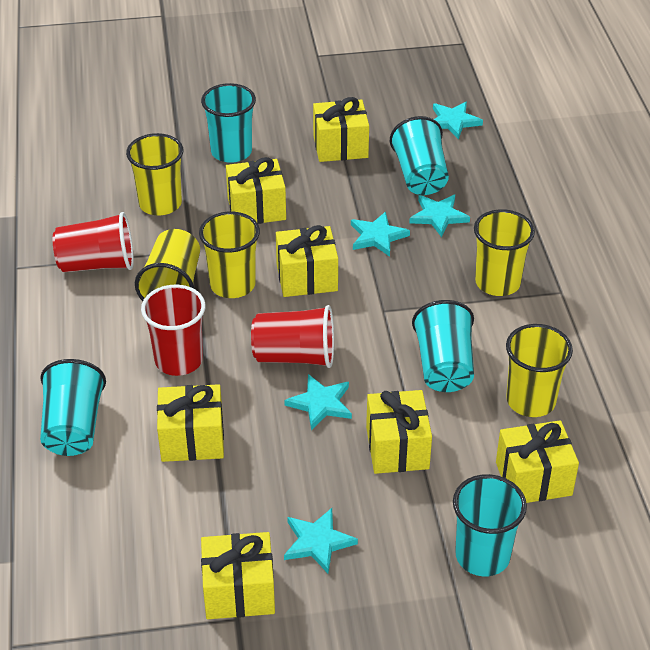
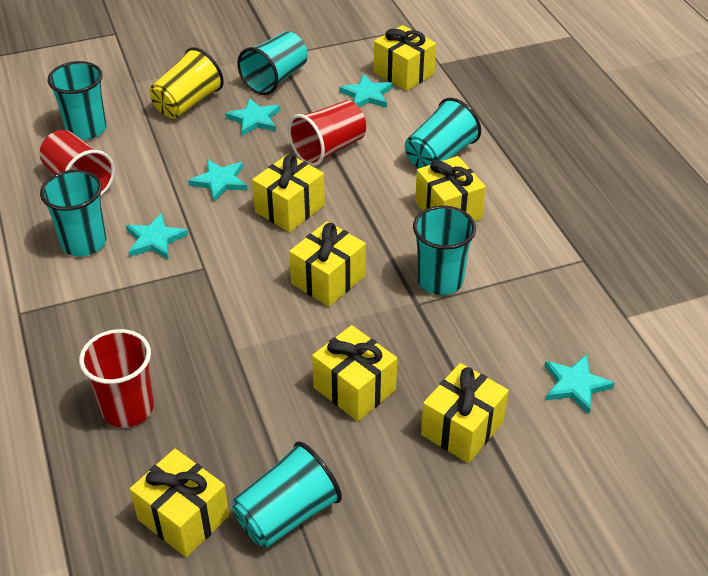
turquoise cup: [40,359,106,456] [201,83,256,163] [390,116,449,195] [412,300,474,392] [453,474,527,576] = 5 -> [40,170,106,256] [47,61,106,140] [232,441,342,548] [238,31,308,95] [405,98,481,169] [413,206,476,295] = 6
yellow cup: [126,133,183,216] [135,229,200,301] [199,212,260,298] [474,209,535,296] [506,324,573,417] = 5 -> [149,47,224,119] = 1

